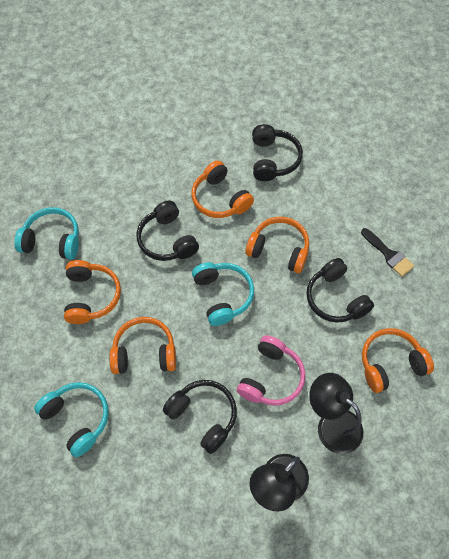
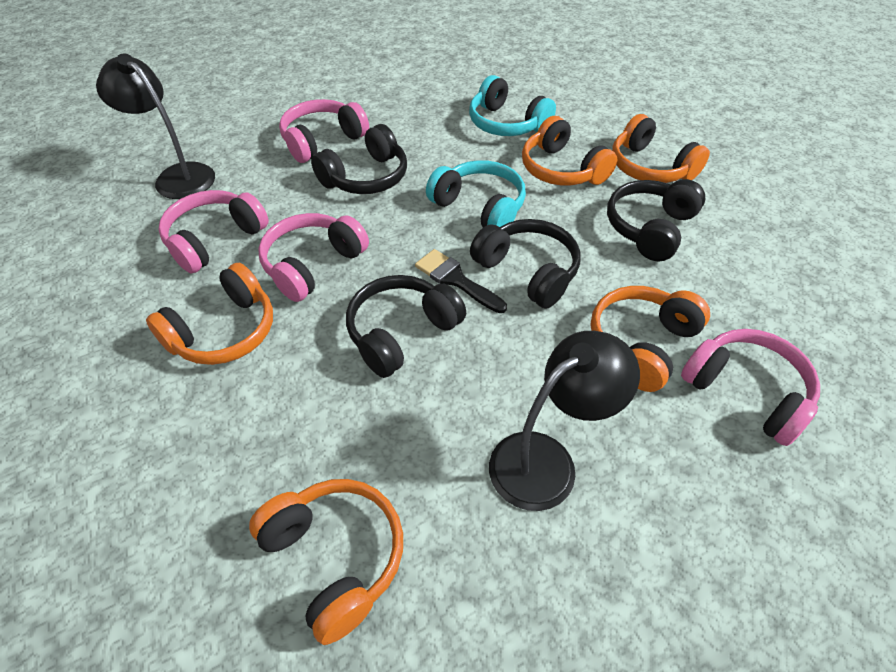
pink headphones: [237,335,305,406] = 1 -> [158,190,269,273] [258,213,369,302] [279,99,369,163] [681,329,820,446] = 4
turquoise headphones: [14,207,79,260] [34,382,109,457] [192,262,254,326] = 3 -> [426,160,526,227] [469,75,556,136] = 2

